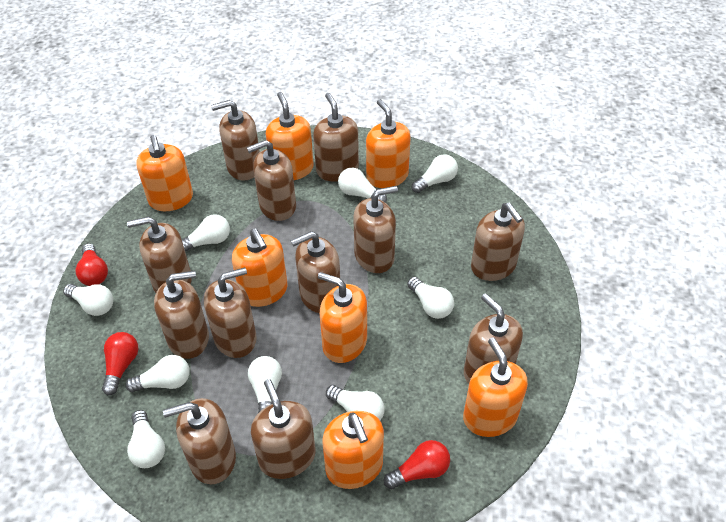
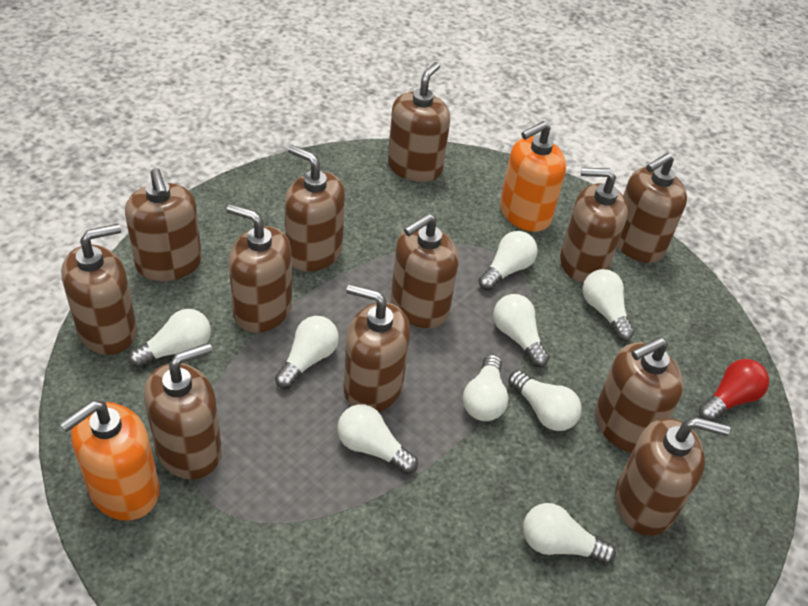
orange soap dispenser: [136,135,193,211] [232,228,288,307] [266,92,314,180] [318,272,367,363] [322,411,384,489] [366,99,411,188] [463,338,528,437] = 7 -> [59,400,160,521] [500,121,566,232] = 2
red light bulb: [75,243,108,286] [102,332,138,395] [384,440,450,489] = 3 -> [699,359,769,421] = 1

